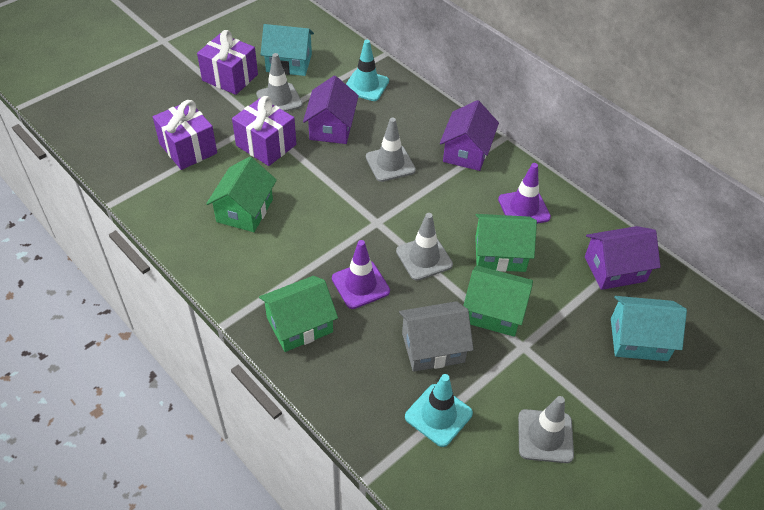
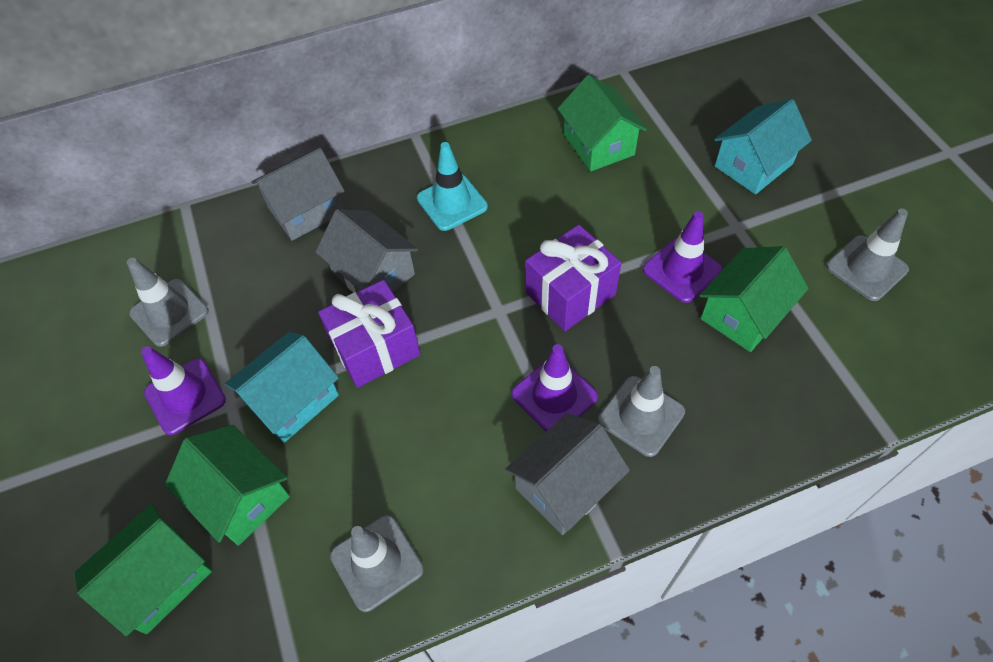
grey house: [399,301,474,372] = 1 -> [251,148,344,241] [316,209,418,293] [505,413,630,535] = 3
purple gift: [153,100,217,170] [197,30,258,95] [232,96,296,166] = 3 -> [318,280,420,388] [526,225,621,331] = 2
purple house: [303,76,359,144] [440,100,499,171] [585,226,661,290] = 3 -> none = 0
purple traffic cone: [332,240,390,309] [498,163,551,224] = 2 -> [141,346,226,435] [512,344,598,432] [643,211,723,303] = 3
turquoise traffic cone: [346,40,389,101] [405,374,473,447] = 2 -> [417,142,488,231] = 1

